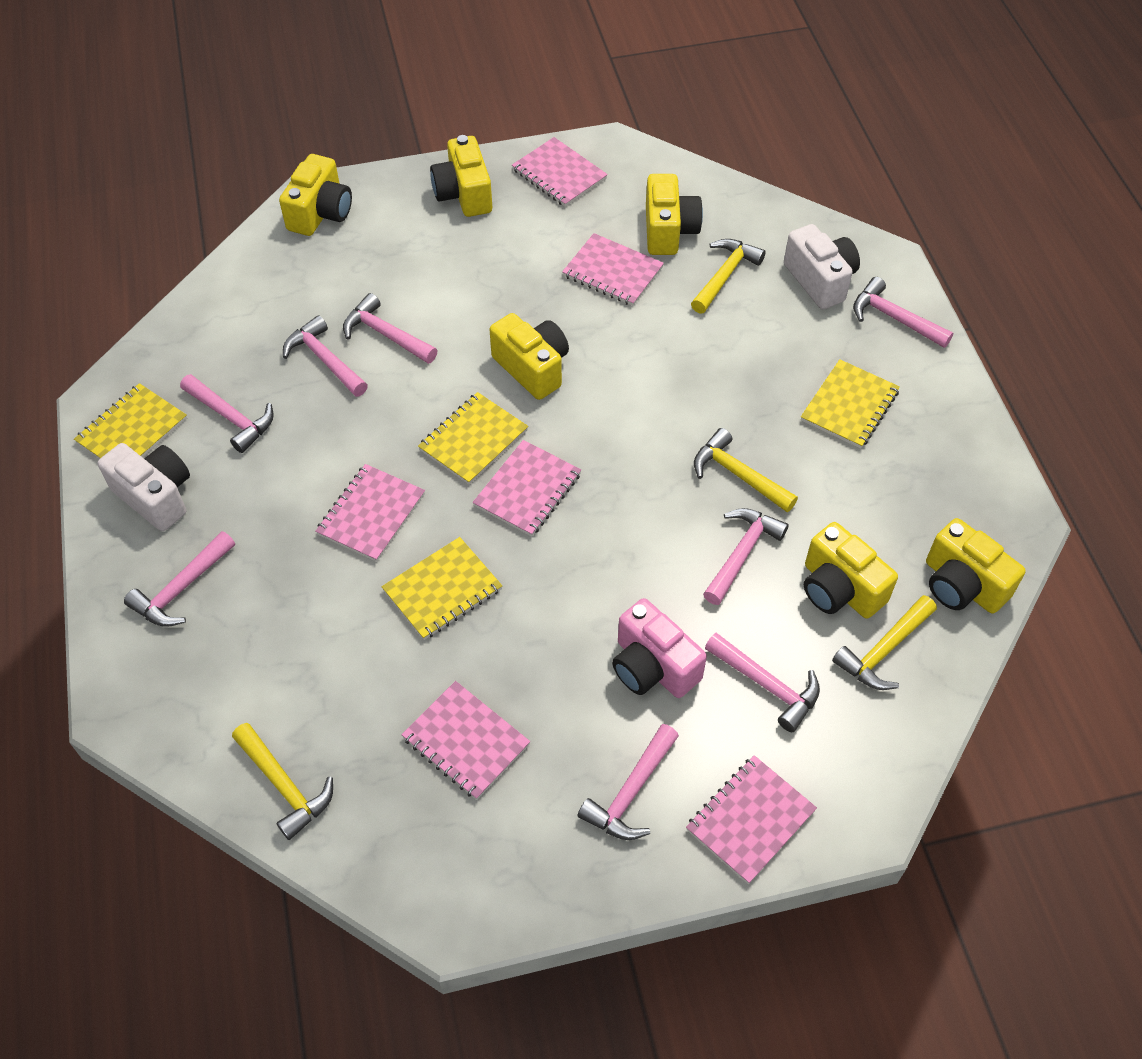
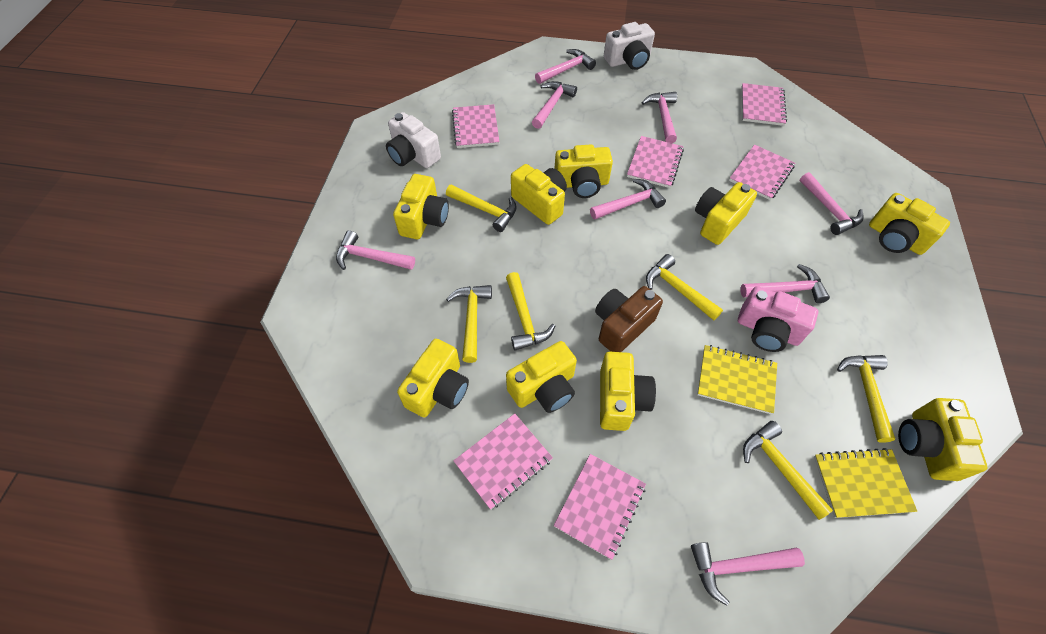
brown camera: none = 0 -> [595,286,663,352] = 1
yellow camera: [279,154,352,236] [430,135,492,217] [490,313,569,400] [646,174,703,255] [804,522,898,618] [926,518,1026,614] = 6 -> [393,174,449,239] [397,339,469,418] [506,341,577,413] [511,164,567,225] [554,144,613,198] [600,352,656,431] [695,182,757,245] [869,193,950,255] [898,398,987,481] = 9
yellow hammer: [232,723,333,840] [691,239,766,314] [694,428,798,512] [832,595,937,690] = 4 -> [446,184,517,232] [446,285,492,363] [506,272,555,351] [646,254,723,321] [743,421,833,520] [837,355,895,443] = 6
yellow notebook: [74,383,187,459] [382,537,502,640] [418,392,528,485] [801,359,900,449] = 4 -> [697,345,777,414] [814,448,917,518] = 2

